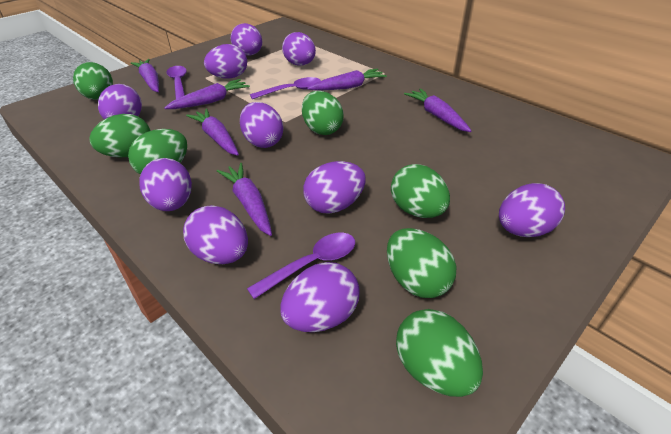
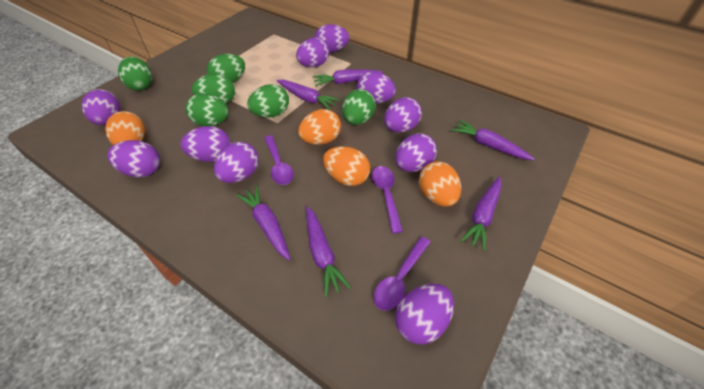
green egg: [73,62,113,100] [89,114,150,158] [128,129,187,175] [302,91,344,135] [387,228,457,298] [391,164,450,218] [396,309,483,397] = 7 -> [118,56,152,91] [185,93,229,126] [192,74,235,104] [207,54,245,83] [247,84,289,118] [342,89,376,125] = 6
orange egg: none = 0 -> [105,111,145,145] [298,109,341,145] [323,146,370,186] [419,161,461,207] = 4

